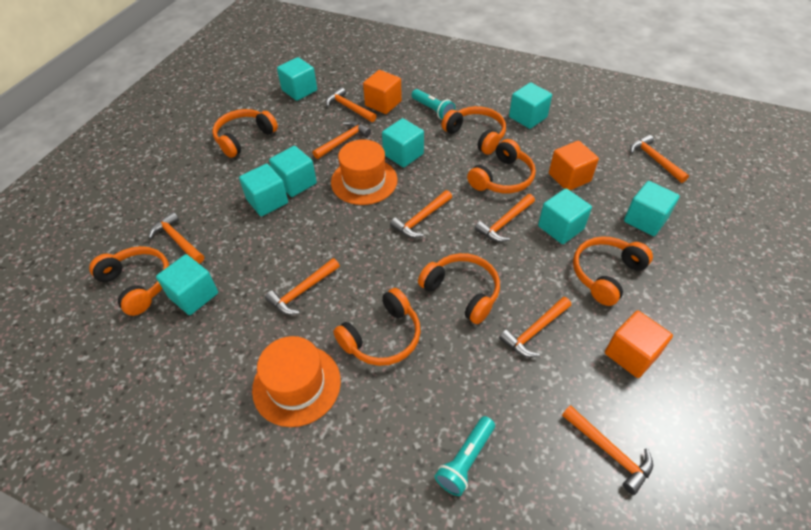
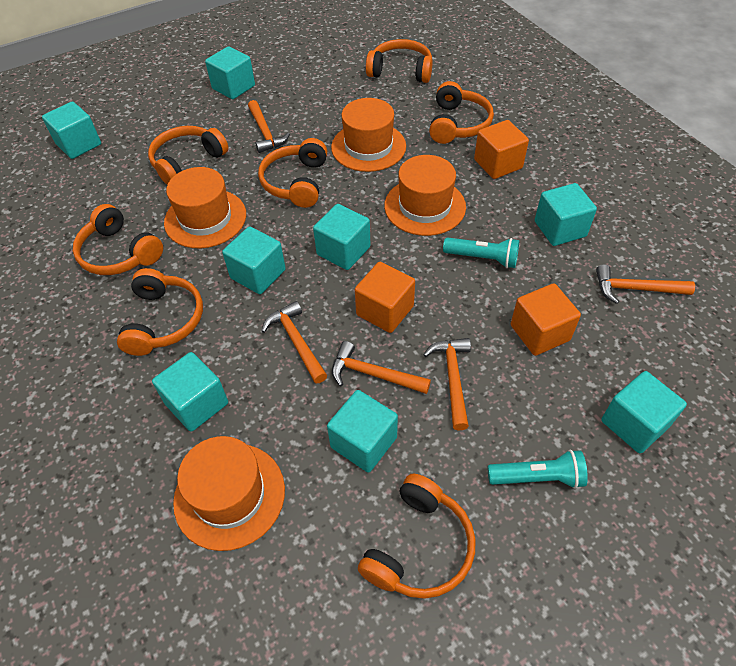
orange hammer: [149,212,204,264] [265,258,340,315] [313,121,371,159] [326,87,377,122] [390,190,452,238] [475,194,535,242] [499,297,571,357] [562,405,653,495] [630,135,689,183] = 9 -> [248,100,290,153] [262,301,327,383] [332,341,431,394] [423,338,471,430] [596,264,695,304] = 5
orange hat: [252,336,341,427] [331,139,398,205] = 2 -> [164,167,246,248] [173,436,285,551] [331,98,406,172] [384,155,466,236] = 4

